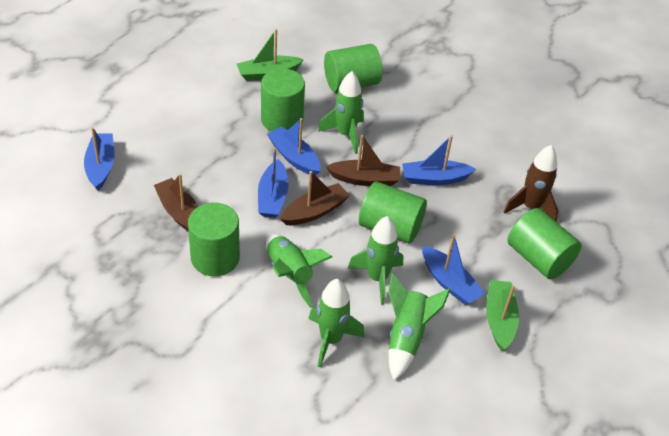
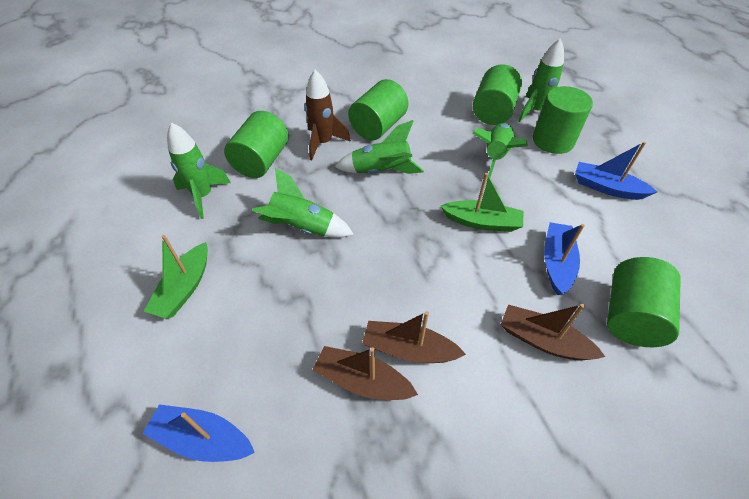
blue boat: [84,127,115,190] [258,147,289,218] [267,118,321,176] [402,135,476,185] [422,234,485,305] = 5 -> [142,404,255,462] [544,222,585,295] [575,142,657,200] = 3

